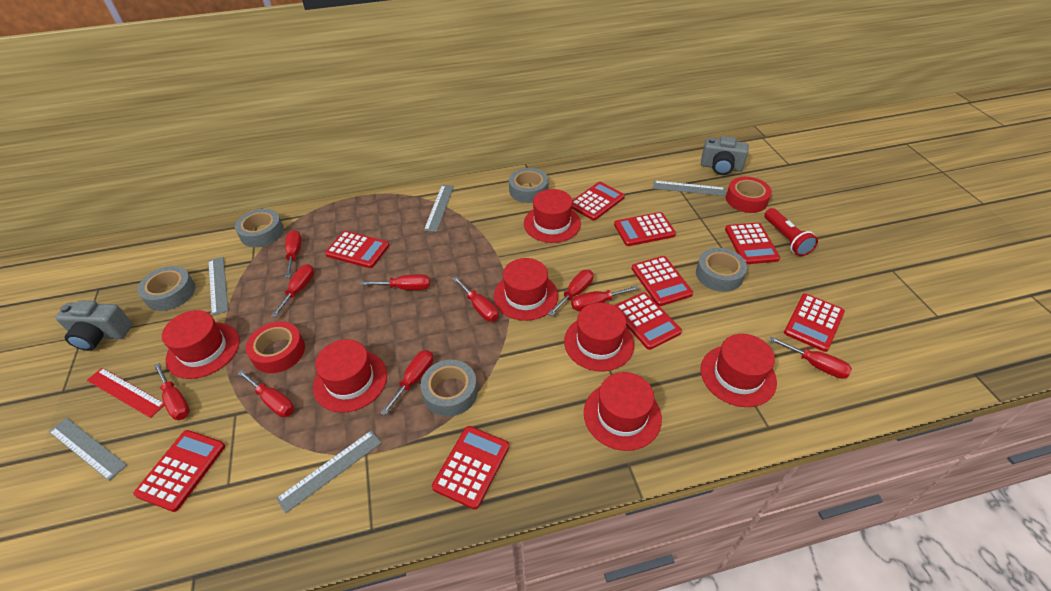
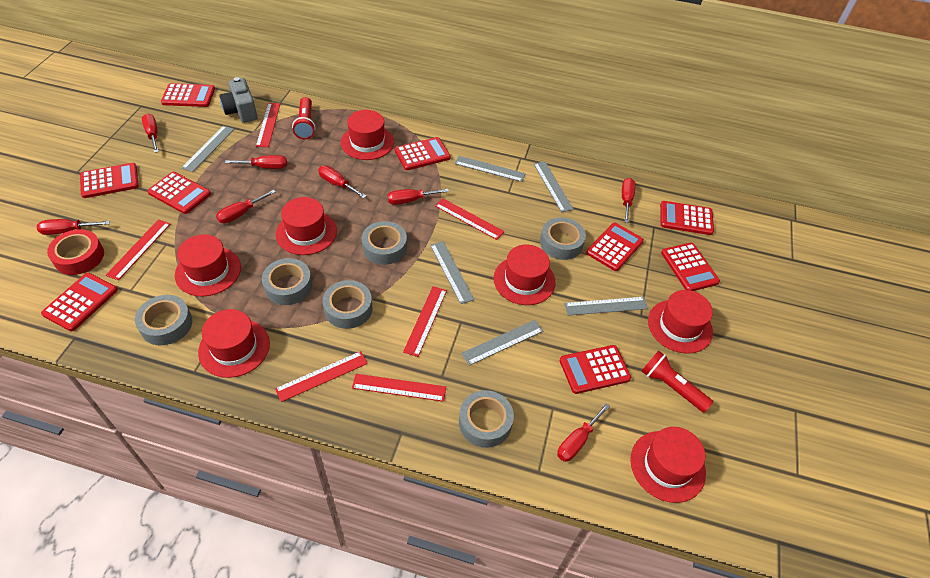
grey camera: [55,300,132,351] [701,136,749,175] = 2 -> [219,77,258,123] = 1
grey ruler: [49,418,127,481] [208,257,228,316] [276,431,381,513] [424,185,454,232] [653,181,726,196] = 5 -> [182,126,234,172] [430,241,474,304] [455,156,526,182] [461,320,543,366] [534,161,574,212] [564,297,648,316] = 6
grey tape: [138,266,196,311] [235,209,284,247] [420,360,478,417] [509,168,549,203] [696,248,747,292] = 5 -> [135,295,193,345] [262,258,312,305] [323,280,373,329] [362,221,407,265] [459,390,514,448] [540,217,586,260] = 6
red flashlight: [764,208,818,256] = 1 -> [292,97,316,139] [642,351,713,413] = 2
red ruler: [87,368,164,418] = 1 -> [106,219,170,280] [256,103,280,147] [275,351,368,402] [352,374,446,402] [403,286,447,357] [435,198,505,240] = 6
red screwdriver: [154,363,190,420] [237,370,294,417] [271,264,314,317] [285,230,302,278] [360,274,430,290] [381,350,433,415] [453,276,498,322] [548,270,594,316] [571,286,639,311] [769,336,852,379] = 10 -> [37,219,110,235] [142,113,158,153] [216,190,276,223] [225,155,287,169] [318,165,366,198] [388,189,449,205] [557,403,610,462] [622,178,636,223] = 8
red tape: [246,322,305,373] [726,177,772,213] = 2 -> [47,229,104,275] = 1

